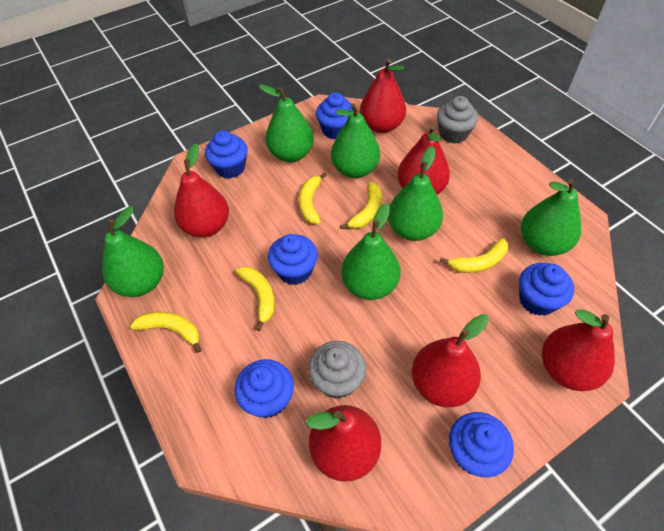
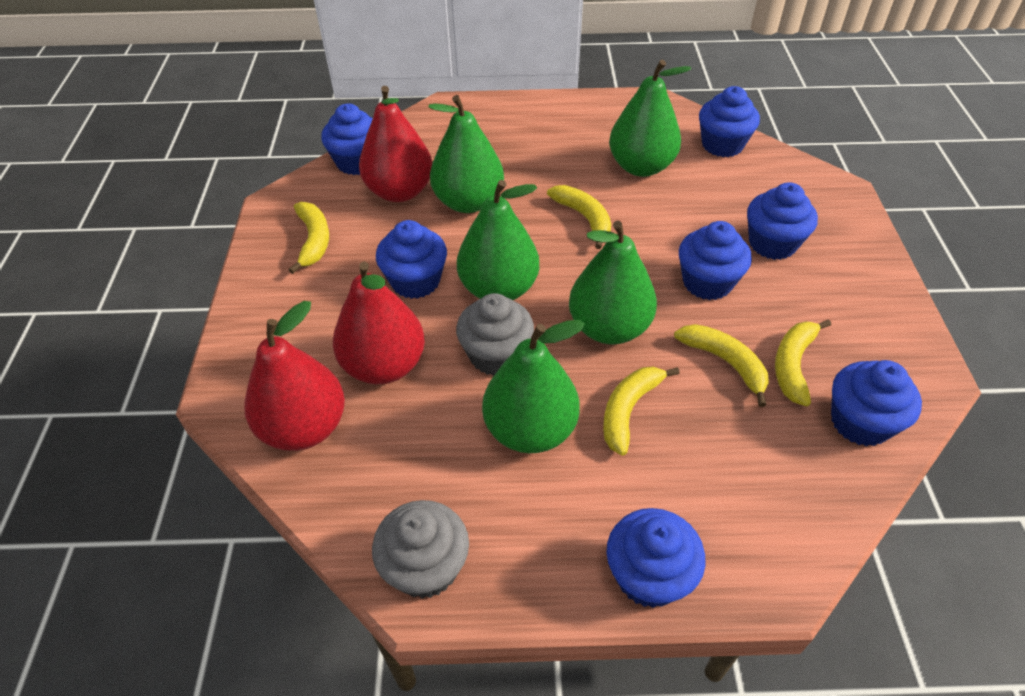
blue cupcake: [205,131,248,179] [235,359,294,418] [268,234,318,285] [316,93,354,140] [449,412,514,477] [519,263,574,316] = 6 -> [321,104,373,175] [376,220,447,299] [606,508,705,608] [679,221,752,300] [699,86,760,157] [747,182,818,260] [831,360,922,446] = 7
green pear: [102,206,164,297] [259,84,314,162] [331,103,380,178] [341,204,400,300] [388,146,443,241] [521,179,581,256] = 6 -> [428,95,504,213] [457,180,539,300] [482,320,585,453] [569,221,657,344] [609,60,691,177] = 5
red pear: [174,144,229,237] [306,405,381,482] [360,59,406,133] [397,125,450,195] [412,314,489,407] [542,310,615,391] = 6 -> [244,301,345,451] [333,261,425,384] [359,86,432,202] = 3

